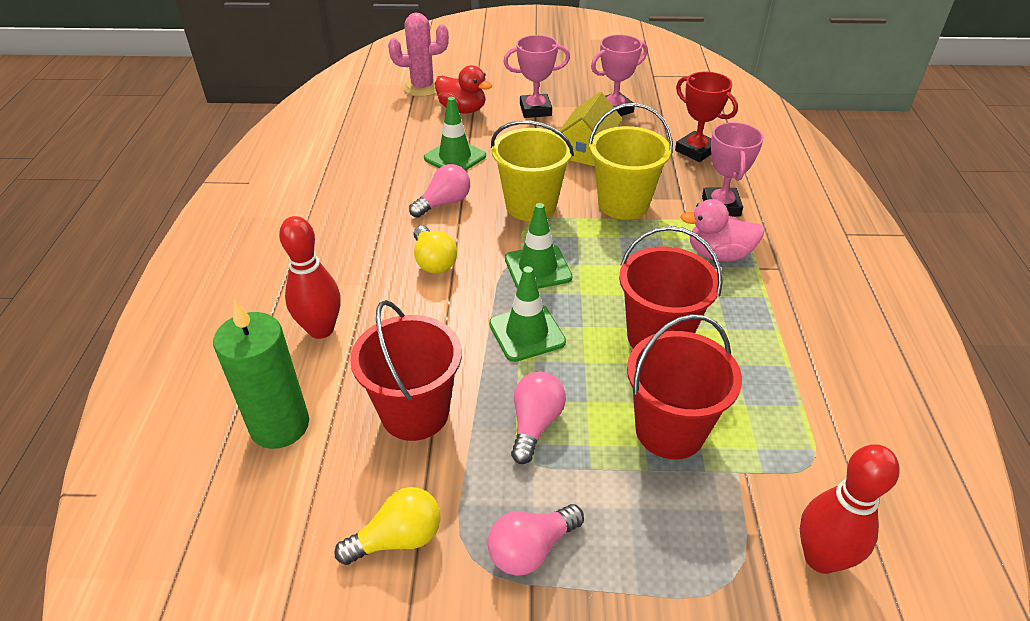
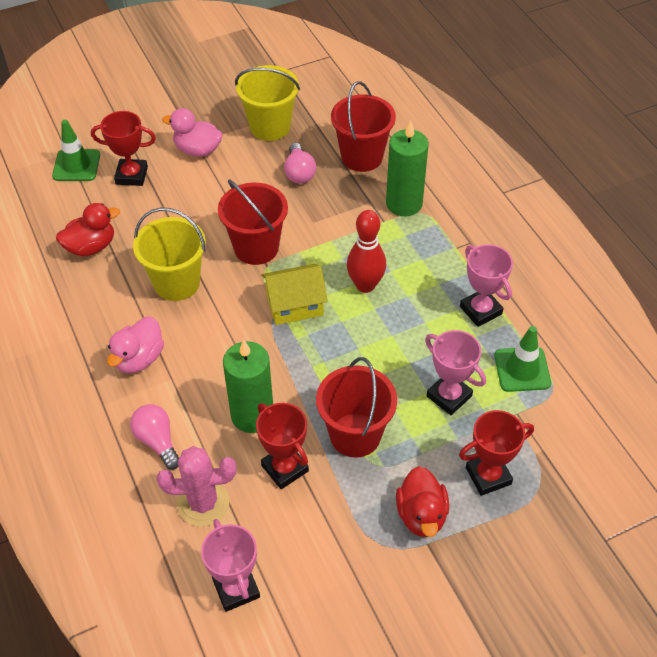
green candle: [213,299,309,449] = 1 -> [223,340,273,433] [386,121,429,216] = 2
green traffic cone: [424,97,486,171] [489,266,566,362] [505,203,572,289] = 3 -> [52,120,100,181] [494,326,551,392] = 2
pink duck: [680,199,765,261] = 1 -> [107,317,164,374] [162,108,223,157] = 2
pink light bulb: [409,164,470,218] [488,504,584,576] [511,371,566,464] = 3 -> [130,404,179,470] [284,143,316,184] = 2
red bowling pin: [279,216,340,339] [800,444,900,574] = 2 -> [347,210,386,293] = 1
red duck: [435,65,492,114] = 1 -> [56,203,120,256] [396,466,449,537] = 2
red trophy: [675,72,738,162] = 1 -> [91,111,156,186] [256,403,309,489] [459,410,534,496] = 3
yellow light bulb: [334,487,441,565] [414,226,457,274] = 2 -> none = 0

